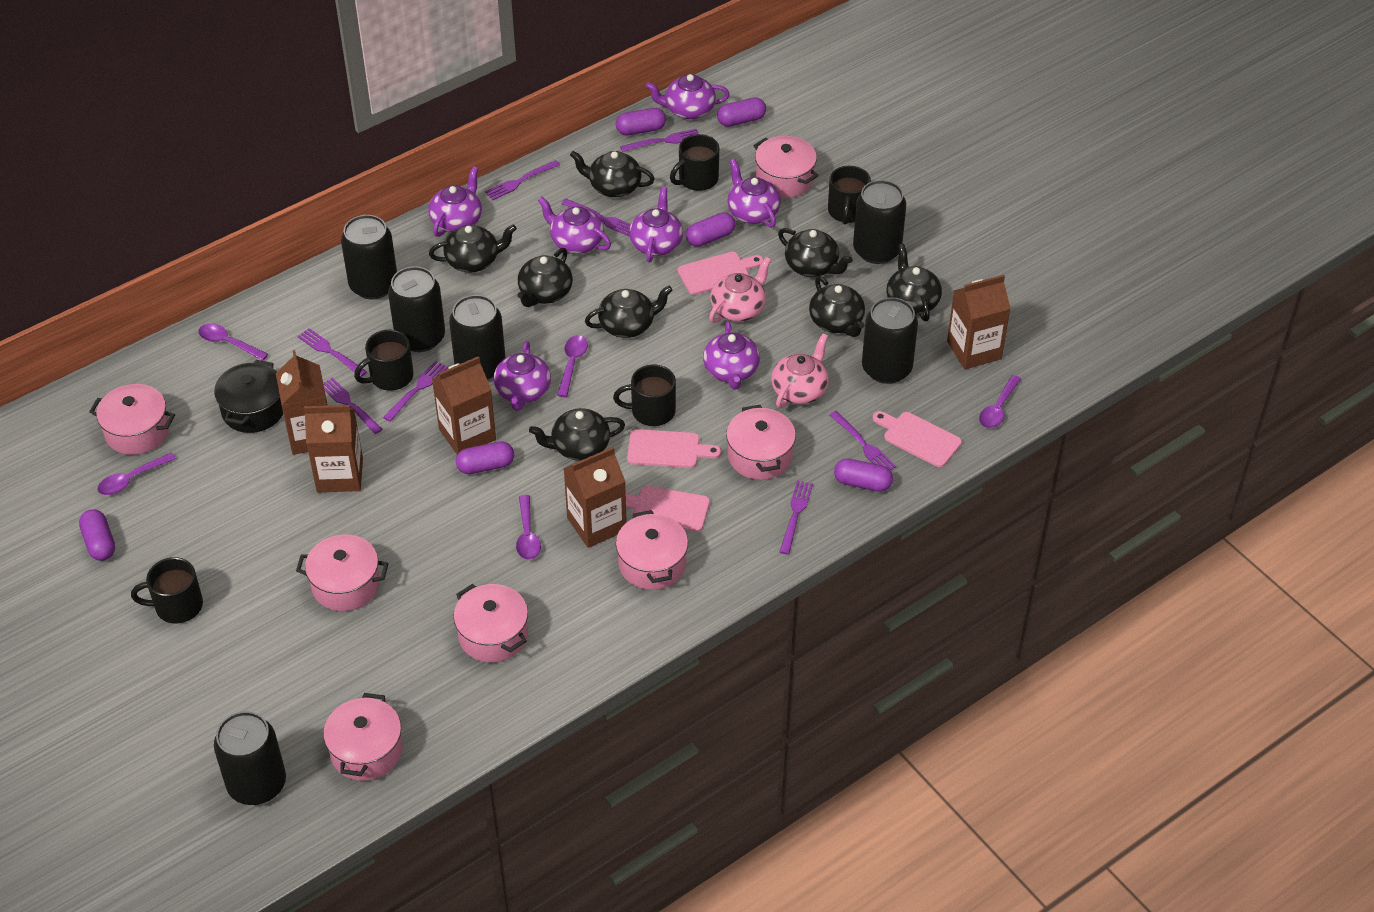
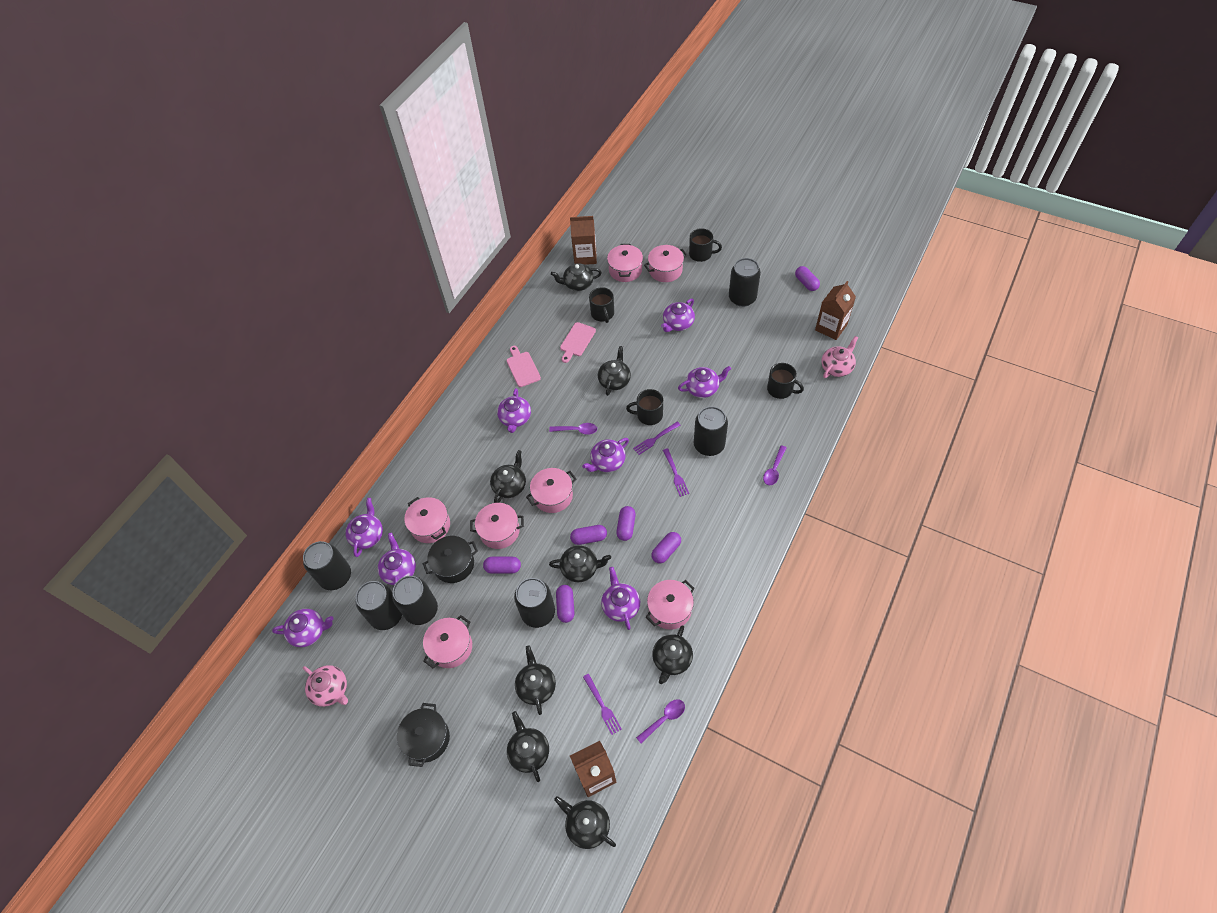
black mug: [131,557,203,624] [354,330,413,391] [613,364,676,426] [670,134,719,191] [828,166,871,225] = 5 -> [589,287,614,323] [626,389,663,425] [689,228,722,262] [767,363,804,399] = 4
black pot: [214,360,283,433] = 1 -> [397,703,450,767] [423,536,478,583] = 2
brown carton: [276,350,328,455] [304,405,363,493] [432,356,496,455] [563,447,627,548] [947,275,1011,369] = 5 -> [570,216,597,265] [570,741,616,797] [815,281,856,340] = 3
pink cutting board: [626,486,710,532] [627,429,721,468] [678,252,764,295] [873,411,962,467] = 4 -> [506,346,541,387] [560,322,596,363] = 2
purple fork: [298,328,367,377] [323,378,383,434] [383,361,448,422] [485,160,560,200] [561,198,631,237] [620,129,698,152] [780,480,813,555] [830,411,896,470] = 8 -> [583,674,622,735] [633,421,680,455] [663,448,689,497] = 3
purple spoon: [97,452,176,495] [198,323,268,361] [516,495,541,560] [557,335,588,397] [979,375,1021,428] = 5 -> [549,423,597,435] [636,699,685,743] [763,445,787,485] = 3
purple teapot: [428,166,482,237] [494,341,551,411] [538,197,611,254] [629,187,683,262] [646,74,730,119] [703,321,760,390] [727,159,781,228] = 7 -> [272,609,334,647] [345,498,383,557] [378,533,416,585] [497,388,531,433] [582,438,629,472] [601,567,640,630] [661,299,695,332] [678,366,731,398] = 8

